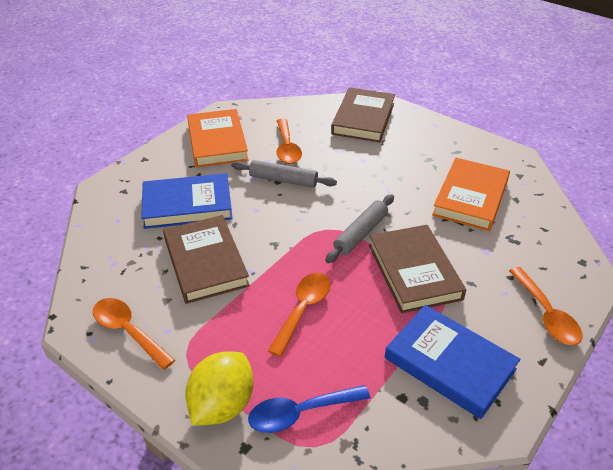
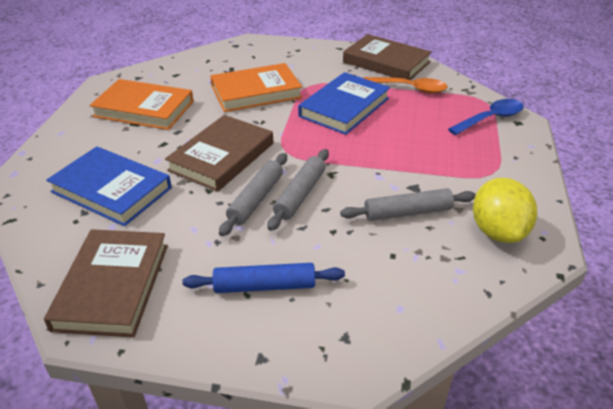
blue rolling pin: none = 0 -> [182,263,345,293] = 1
grey rolling pin: [232,160,337,188] [325,194,394,263] = 2 -> [219,153,287,236] [267,149,329,231] [340,188,476,221] = 3
orange spoon: [93,298,175,370] [268,273,331,357] [277,118,302,164] [509,267,583,345] = 4 -> [363,77,448,94] = 1

